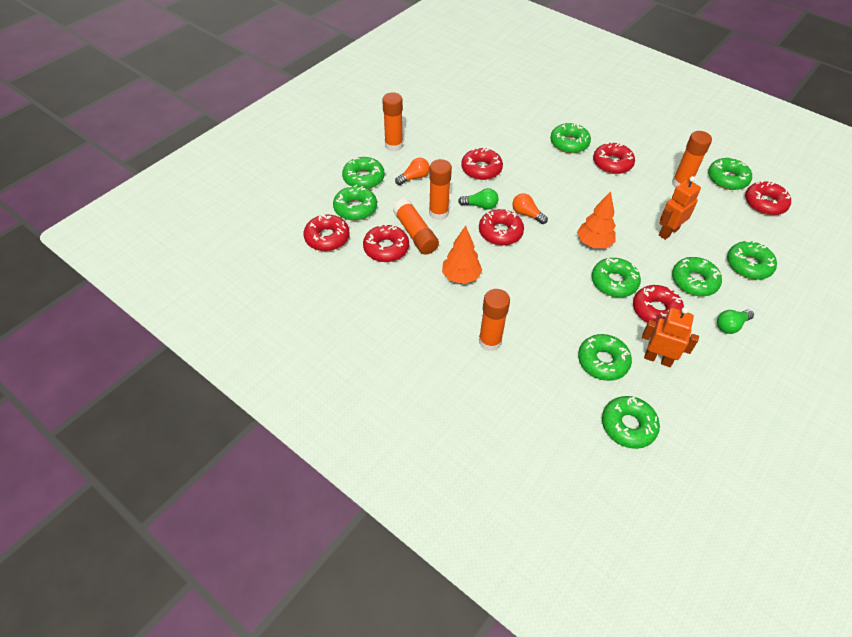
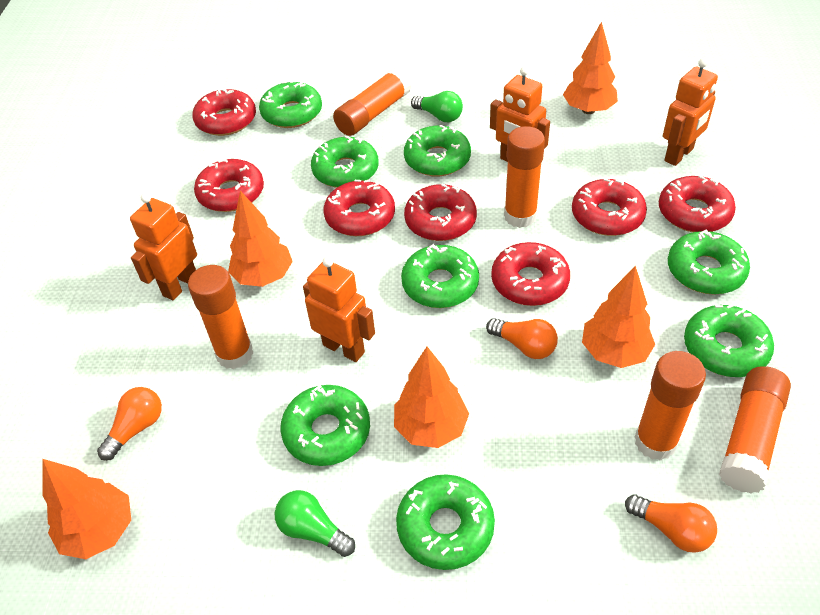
green donut: [333,185,377,221] [342,157,385,189] [550,123,591,153] [578,334,632,381] [592,257,641,297] [602,396,660,449] [672,257,722,296] [708,157,752,190] [727,241,777,280] = 9 -> [259,80,322,128] [280,385,370,466] [311,136,379,188] [396,474,495,570] [401,244,479,308] [404,125,471,176] [668,229,750,295] [684,304,774,377] = 8
orange light bulb: [395,158,430,185] [513,193,548,224] = 2 -> [97,387,162,461] [486,318,558,359] [625,494,717,553] = 3
orange robot: [642,307,699,367] [659,176,701,240] = 2 -> [130,193,197,300] [303,256,375,362] [490,67,550,162] [663,58,718,166] = 4
orange tree: [442,226,482,284] [577,191,616,248] = 2 -> [43,459,131,559] [228,191,293,287] [394,347,469,448] [563,21,618,114] [582,265,655,368] = 5

